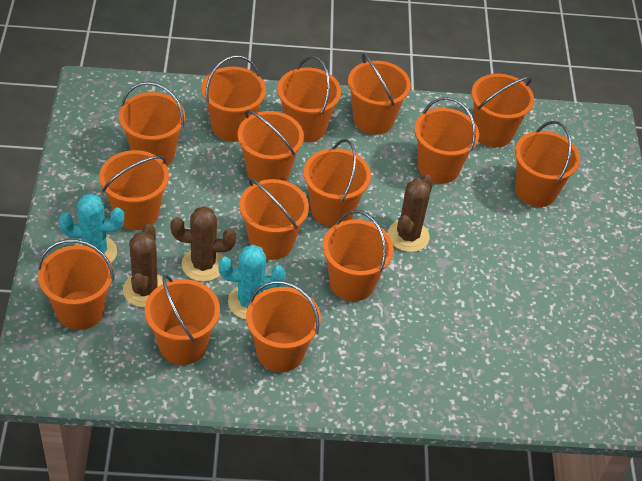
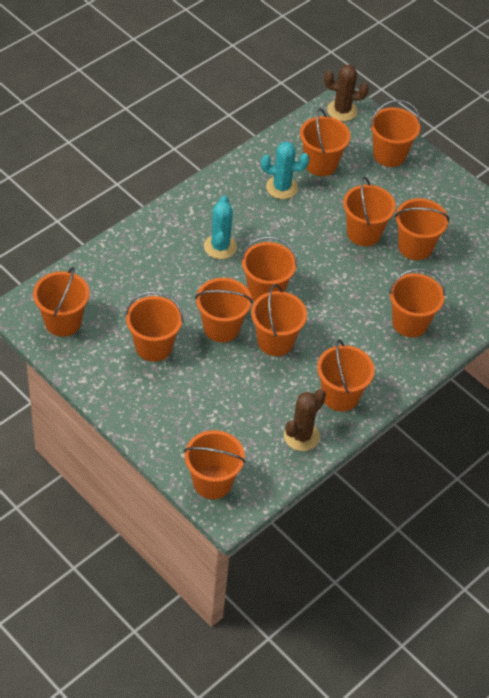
brown cactus: [123,224,163,307] [171,206,236,282] [388,174,433,252] = 3 -> [284,389,326,451] [324,64,369,121] = 2
orange bucket: [38,239,114,330] [99,150,169,230] [119,82,185,166] [145,275,220,365] [202,55,266,142] [238,110,304,182] [239,179,309,260] [246,281,321,372] [277,56,341,142] [304,139,371,227] [323,210,393,301] [348,54,411,135] [414,97,479,184] [471,74,534,147] [515,121,580,207] = 15 -> [33,267,90,337] [125,291,184,362] [184,430,246,499] [195,278,253,342] [241,236,297,302] [251,284,307,356] [300,108,351,176] [317,339,375,412] [343,177,396,246] [370,100,421,167] [388,268,445,337] [395,198,450,260] = 12

